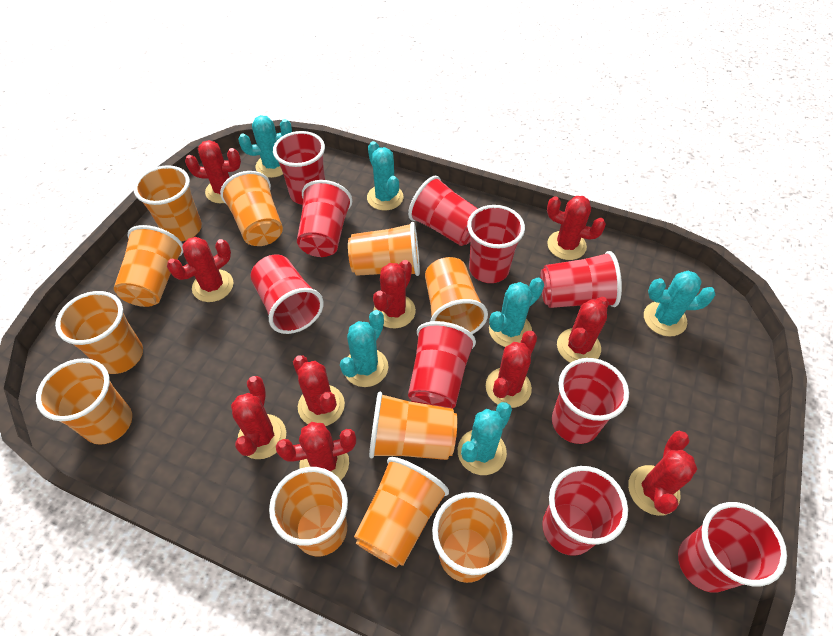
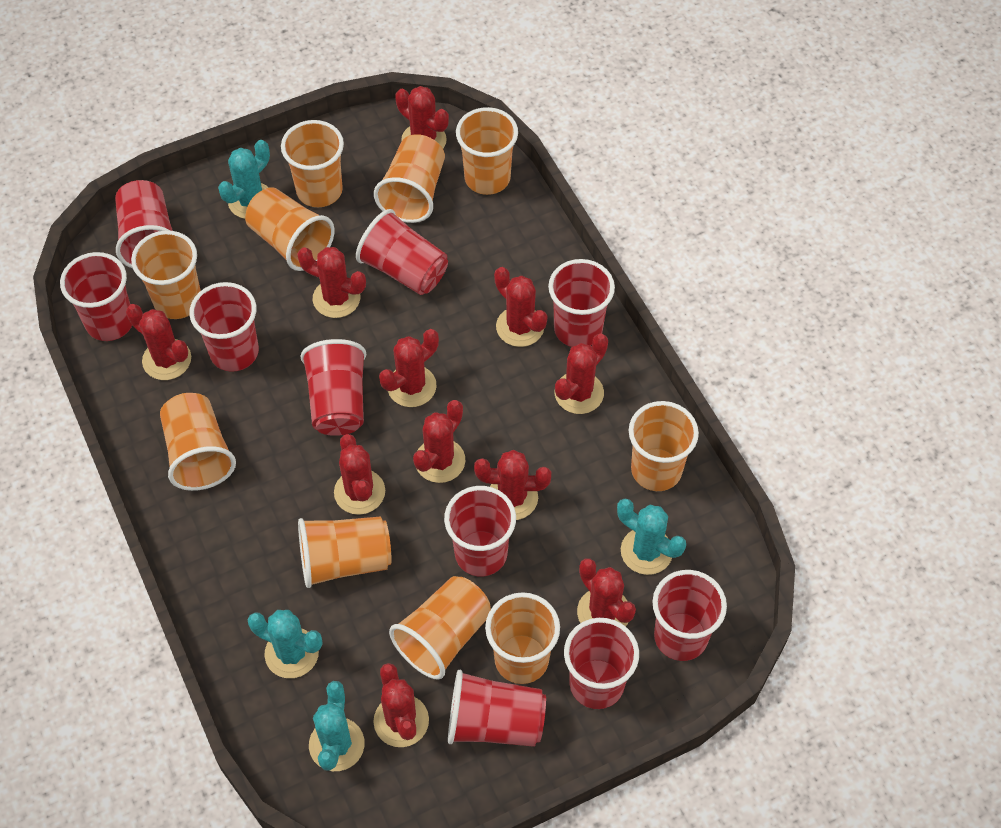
orange cup: [36,358,132,445] [55,291,143,374] [114,225,183,307] [134,165,202,242] [220,171,283,246] [269,467,348,556] [348,222,420,276] [354,457,449,568] [369,392,457,460] [425,257,488,334] [432,492,513,583] = 11 -> [131,230,201,319] [160,393,236,491] [245,187,334,271] [281,120,344,207] [298,516,392,588] [374,134,445,223] [389,576,491,680] [456,107,518,195] [485,592,560,684] [629,401,699,491] = 10
red cactus: [167,237,233,302] [185,140,241,203] [231,376,286,459] [276,422,356,480] [293,355,345,426] [373,260,416,328] [486,331,537,408] [547,196,606,260] [557,297,609,363] [628,431,697,516] = 10 -> [126,304,191,380] [297,247,366,318] [334,434,385,515] [374,663,429,747] [379,329,439,407] [395,86,449,148] [413,400,465,483] [474,450,551,520] [494,267,547,347] [555,334,608,414] [577,558,636,627] = 11
turquoise cactus: [238,115,292,178] [340,310,388,387] [367,141,404,211] [458,402,512,475] [489,277,544,347] [644,271,715,336] = 6 -> [218,140,270,219] [248,610,323,678] [309,681,365,771] [617,499,686,575] = 4

